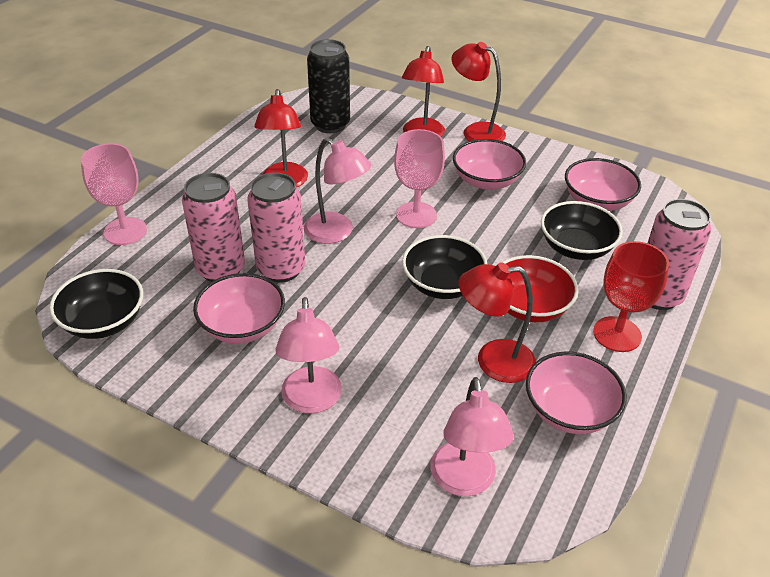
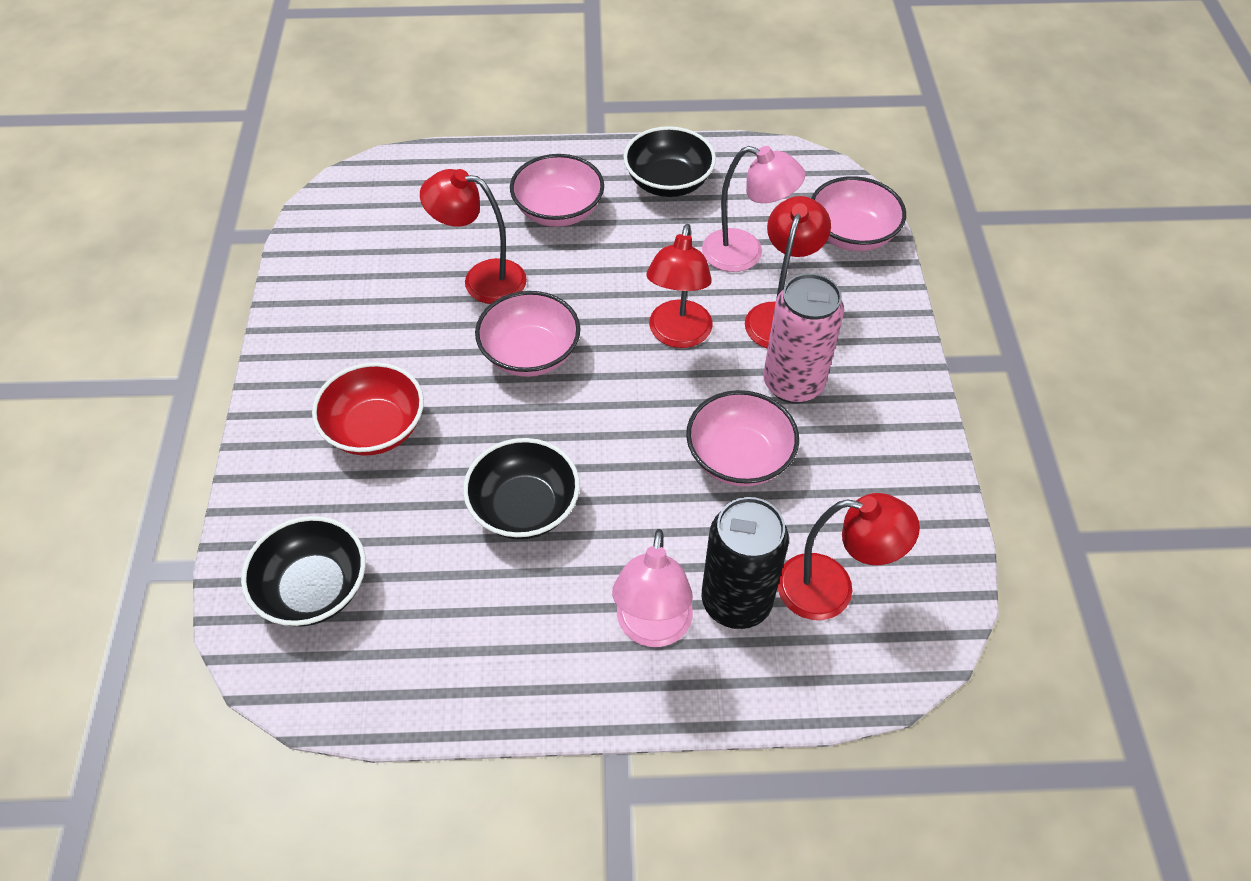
pink can: [182,173,245,282] [247,173,305,283] [648,199,711,310] = 3 -> [763,273,844,404] = 1
pink goblet: [81,143,147,245] [394,129,445,228] = 2 -> none = 0
pink lamp: [275,297,342,414] [304,138,371,244] [430,377,514,496] = 3 -> [612,529,693,647] [702,146,805,272] = 2
red goblet: [593,241,669,352] = 1 -> none = 0

